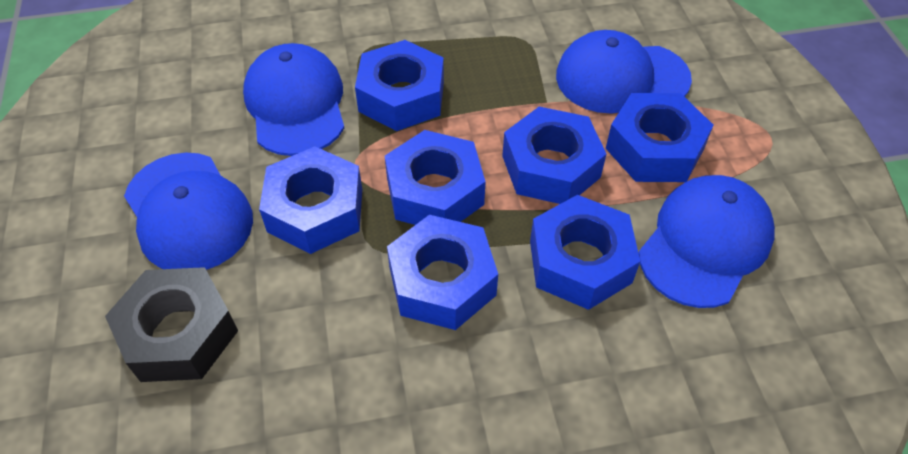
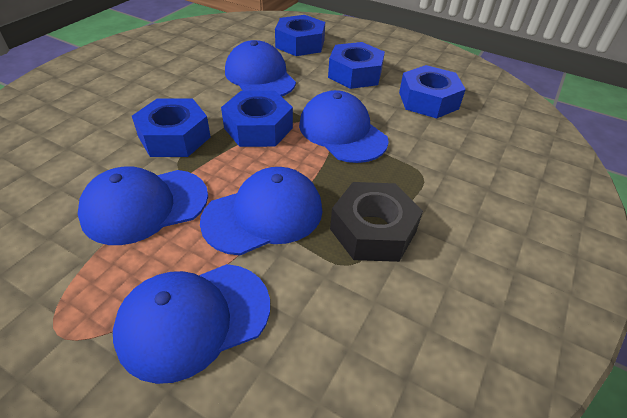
blue cap: [124,152,253,270] [243,43,344,156] [556,30,692,114] [638,175,775,308] = 4 -> [78,166,208,245] [113,264,270,384] [200,167,323,256] [225,40,296,97] [299,90,389,163] = 5
blue nut: [259,146,362,254] [355,40,444,131] [385,130,486,225] [387,215,498,330] [502,107,606,204] [530,195,640,310] [606,93,714,182] = 7 -> [132,98,211,157] [221,91,293,147] [275,15,325,56] [328,42,385,89] [399,65,466,119] = 5

